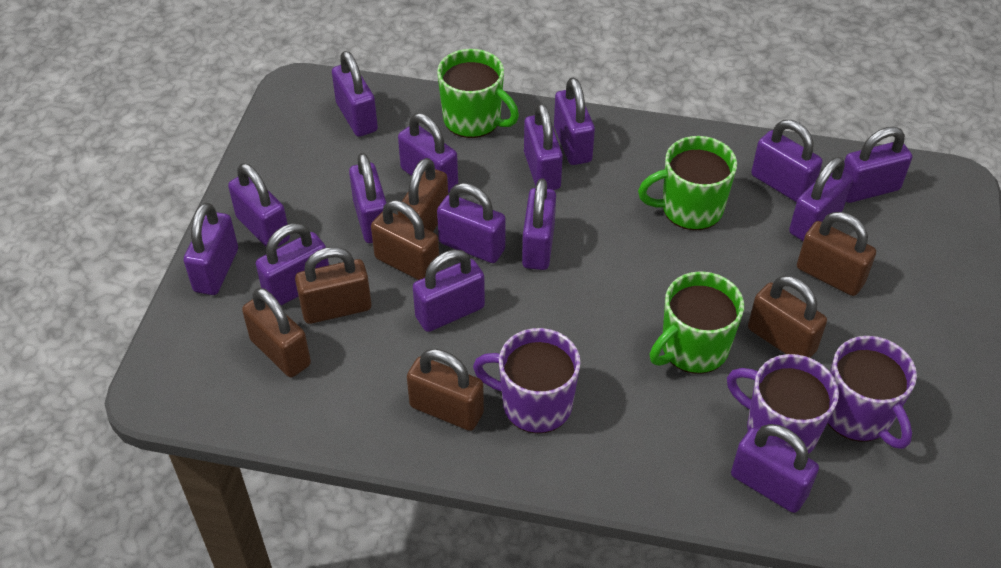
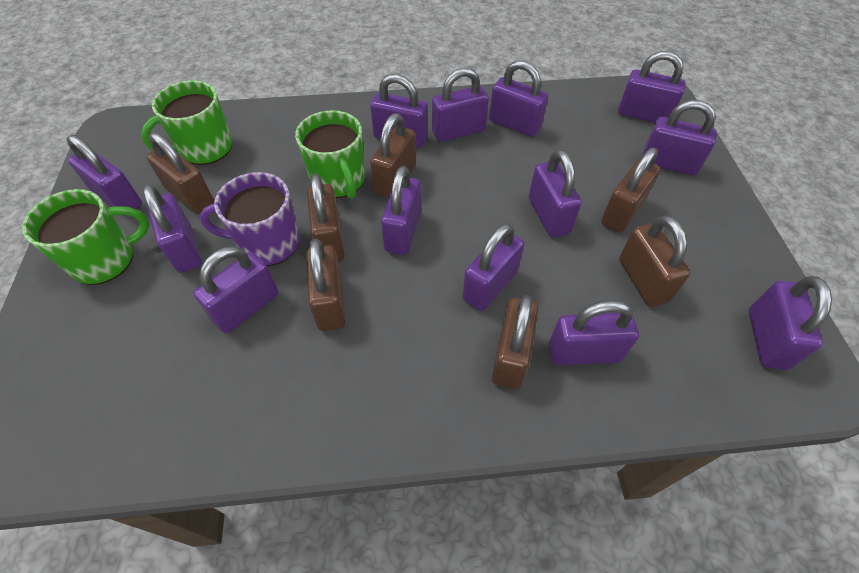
purple mug: [473,328,581,434] [727,354,839,454] [828,336,917,449] = 3 -> [200,172,300,266] = 1
purple padlock: [184,203,238,295] [228,163,290,247] [256,223,329,306] [332,51,378,137] [349,153,387,243] [398,113,458,194] [413,249,485,332] [437,183,506,263] [522,178,556,270] [524,103,563,190] [554,78,595,165] [731,424,819,513] [751,120,823,202] [789,157,853,241] [843,127,912,203] = 15 -> [67,135,142,216] [143,184,202,273] [194,246,278,333] [370,74,428,148] [381,166,421,255] [432,68,489,142] [463,223,524,311] [489,60,548,137] [529,149,582,238] [549,300,639,366] [618,51,685,123] [642,100,717,175] [749,276,832,370] = 13

